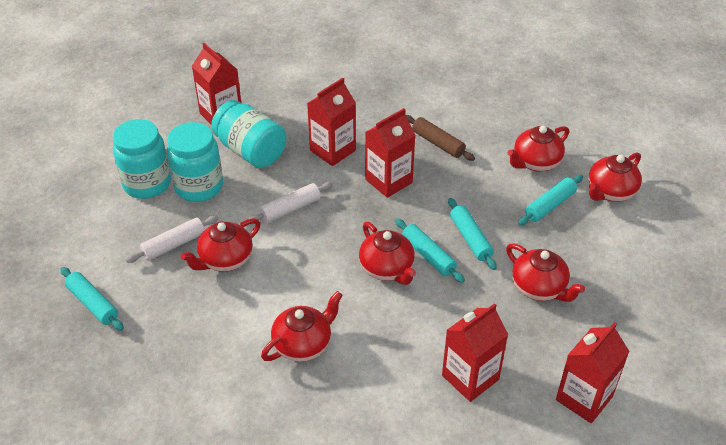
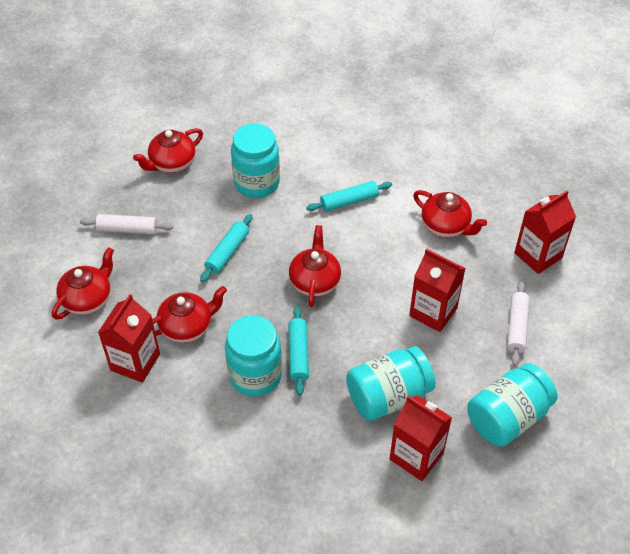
brown rolling pin: [406,115,475,161] = 1 -> none = 0
red carton: [192,43,241,124] [307,78,356,166] [365,108,415,198] [442,303,508,402] [556,322,630,423] = 5 -> [98,294,160,383] [390,395,452,481] [409,248,466,332] [514,191,576,274] = 4
red teapot: [180,218,261,272] [261,291,343,362] [359,222,416,285] [506,243,585,302] [508,126,569,172] [589,152,642,202] = 6 -> [52,247,114,320] [133,128,203,173] [152,286,227,343] [289,225,341,307] [413,190,487,238] = 5
turquoise jar: [113,119,171,199] [167,122,223,202] [211,100,286,168] = 3 -> [225,315,282,397] [231,123,280,198] [346,346,436,421] [467,363,557,447] = 4
turquoise rolling pin: [60,267,124,331] [395,218,465,283] [448,198,497,270] [518,175,583,225] = 4 -> [200,214,253,282] [288,306,309,396] [306,181,392,212] = 3

